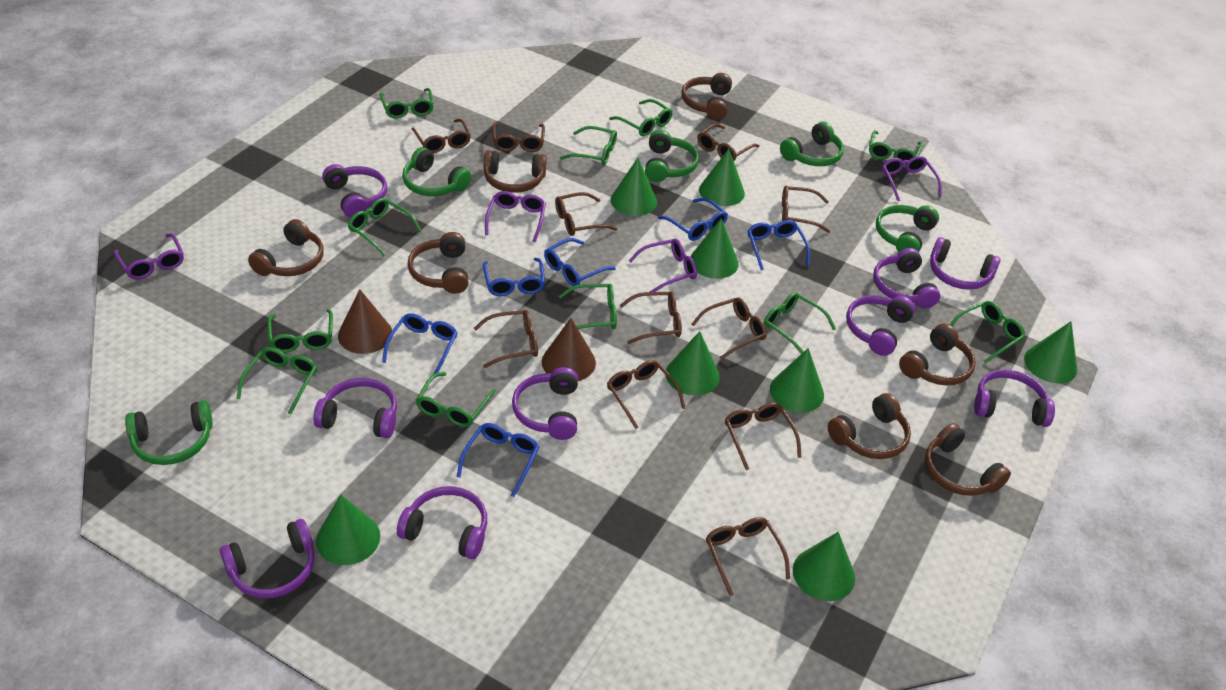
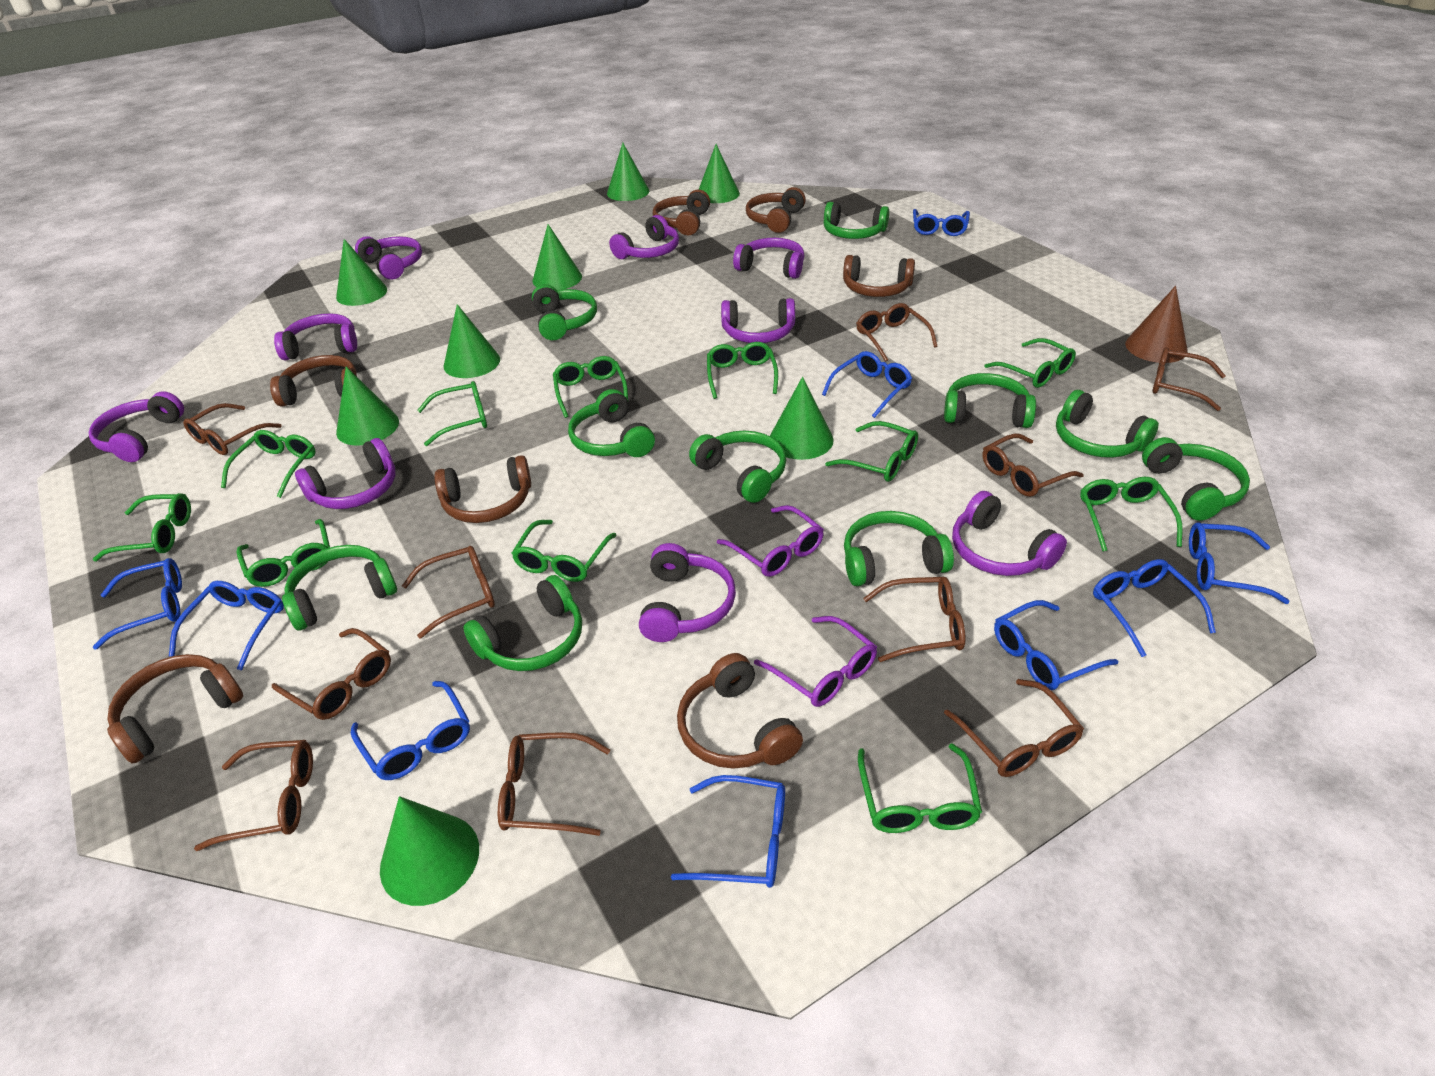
blue glasses: [382,313,458,374] [457,423,539,497] [483,258,545,296] [544,238,616,286] [658,198,728,241] [747,220,810,271] = 6 -> [93,558,182,649] [169,581,284,670] [351,681,470,780] [671,775,785,888] [822,351,912,418] [913,209,970,236] [994,600,1118,690] [1093,559,1216,657] [1189,523,1290,604] = 9
brown cone: [338,289,392,354] [542,318,596,381] = 2 -> [1125,286,1188,363] = 1
brown glasses: [412,119,471,153] [474,310,538,368] [492,123,545,152] [555,192,618,236] [607,360,685,429] [619,291,682,344] [692,298,767,360] [697,123,760,161] [706,517,790,596] [725,403,801,470] [782,185,830,233] = 11 -> [183,403,282,455] [194,740,313,851] [272,628,391,720] [402,546,495,639] [498,732,610,836] [856,303,938,362] [863,577,965,662] [944,679,1084,777] [982,434,1084,497] [1152,347,1226,411] = 10
green headphones: [125,400,213,465] [402,147,471,196] [645,130,699,182] [780,121,844,166] [876,205,939,252] = 5 -> [282,545,397,631] [463,575,582,671] [532,284,597,340] [568,389,655,457] [689,430,786,503] [823,202,889,239] [844,511,954,586] [944,373,1036,428] [1056,390,1159,458] [1142,437,1250,521] = 10
purple glasses: [114,233,184,279] [485,191,546,242] [628,239,697,292] [882,156,942,201] = 4 -> [717,505,824,577] [754,616,877,707] = 2

